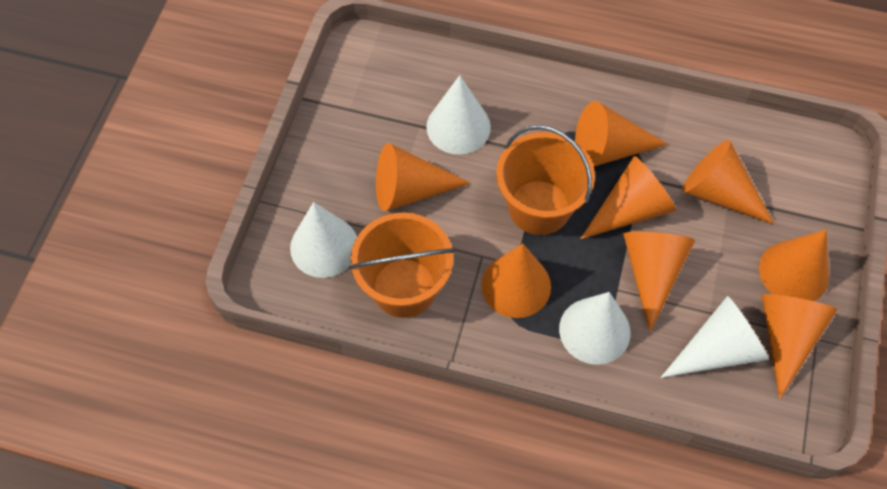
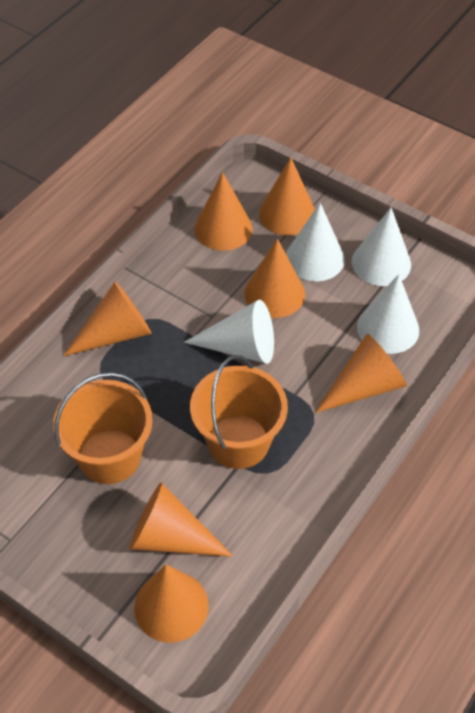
orange cone: [376,143,471,211] [481,244,551,318] [575,101,668,166] [580,156,676,239] [623,232,695,332] [682,140,774,225] [759,230,829,301] [762,294,838,399] = 8 -> [63,282,152,356] [129,482,233,557] [134,565,209,643] [195,172,252,251] [244,239,305,318] [259,157,315,236] [315,333,407,413] = 7

